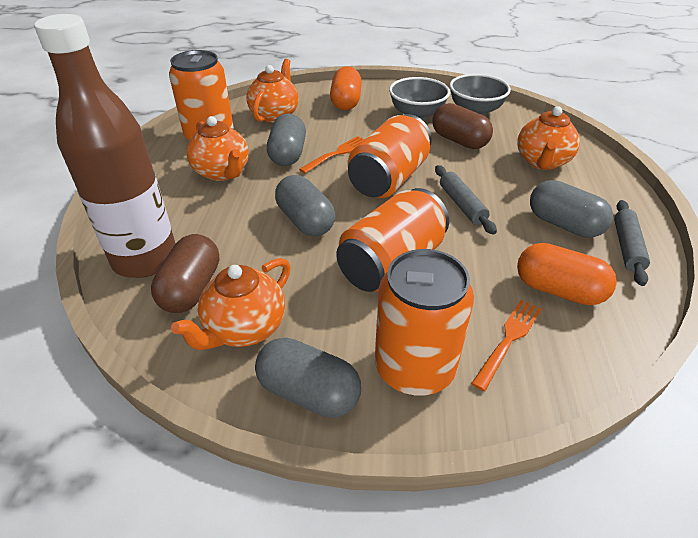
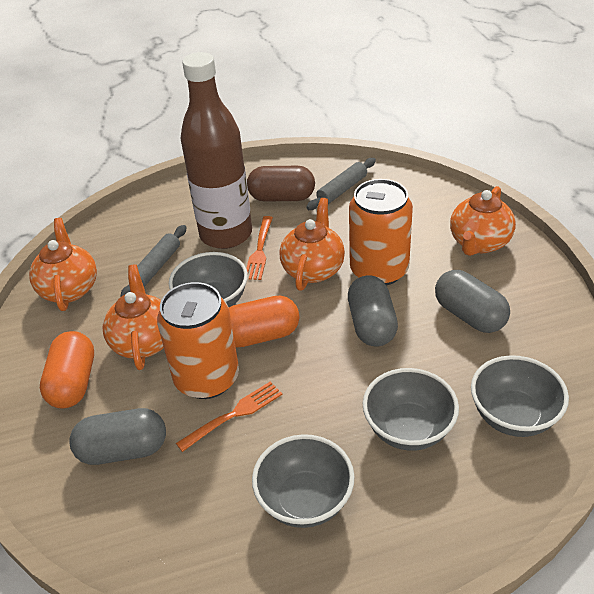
brown capsule: [151,234,219,313] [432,103,493,149] = 2 -> [247,166,315,201] = 1
grey bowl: [389,77,450,120] [449,74,511,115] = 2 -> [169,252,248,307] [252,434,355,528] [363,368,459,451] [471,355,569,437] = 4
grey capsule: [255,338,361,418] [267,114,306,166] [275,175,335,236] [530,180,613,238] = 4 -> [69,408,166,465] [348,275,398,346] [435,270,510,333] = 3
orange can: [169,50,234,140] [336,188,449,292] [348,114,432,198] [375,249,474,396] = 4 -> [157,282,239,399] [349,179,413,286] = 2

